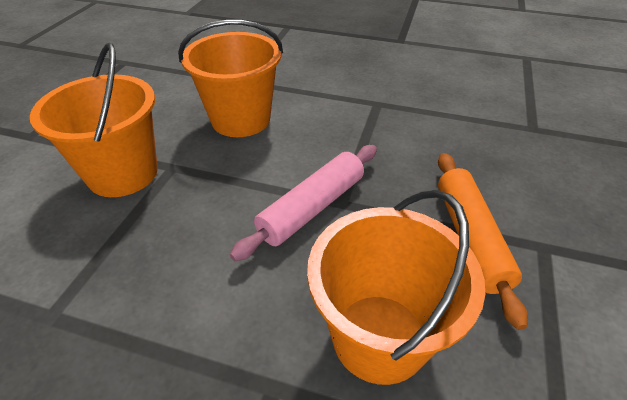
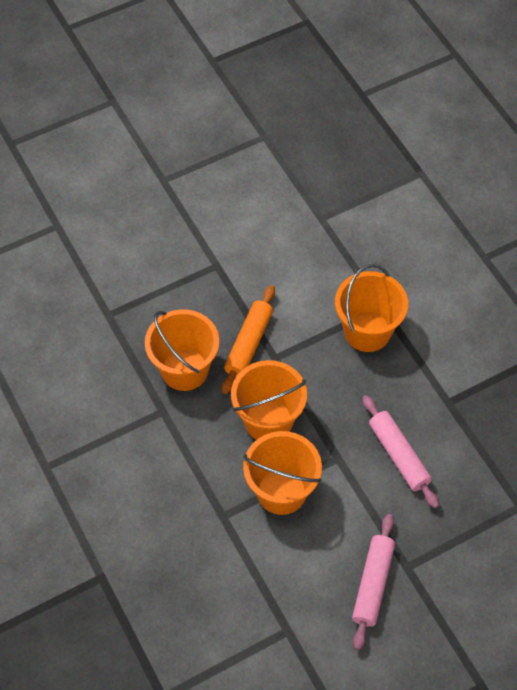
orange bucket: [30,43,158,197] [178,20,283,137] [307,190,485,385] = 3 -> [145,309,219,391] [231,360,307,440] [243,431,322,515] [335,264,408,352] = 4
pink rolling pin: [230,145,377,261] = 1 -> [352,514,395,650] [363,395,439,508] = 2

